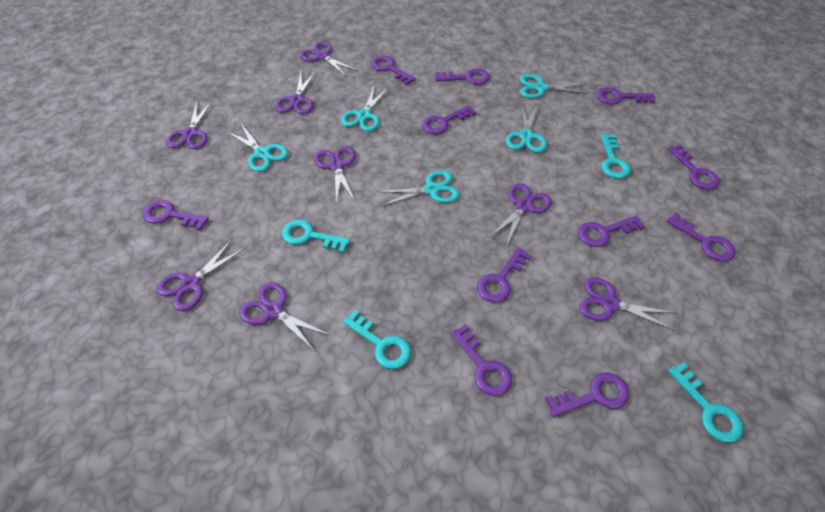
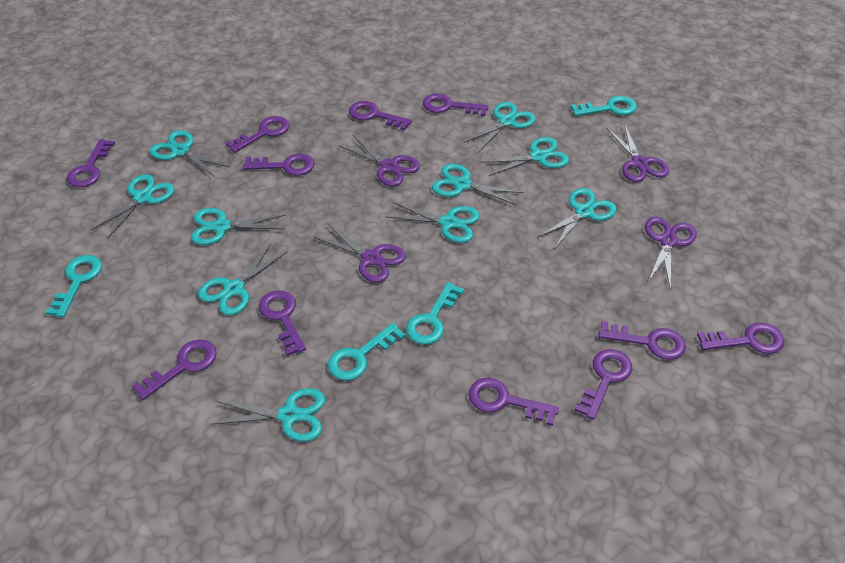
purple scissors: [157,240,245,311] [166,101,212,149] [239,282,329,350] [275,71,316,114] [299,41,358,76] [314,146,356,204] [490,183,552,245] [579,277,677,331] = 8 -> [314,223,406,282] [340,136,420,186] [607,125,669,182] [645,216,697,289] = 4
turquoise scissors: [226,124,288,172] [341,87,389,132] [376,170,459,206] [506,103,547,153] [520,74,589,98] = 5 -> [91,174,174,239] [150,130,229,177] [191,208,285,245] [198,244,288,315] [211,388,325,441] [385,202,480,243] [432,164,524,205] [464,102,536,152] [481,137,569,176] [537,188,617,249] = 10

